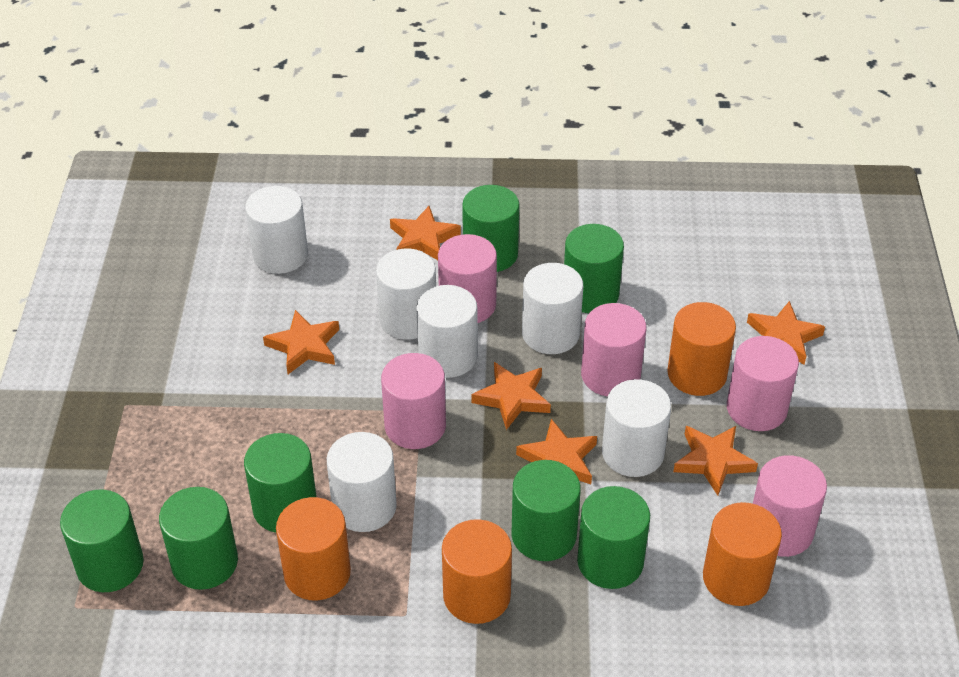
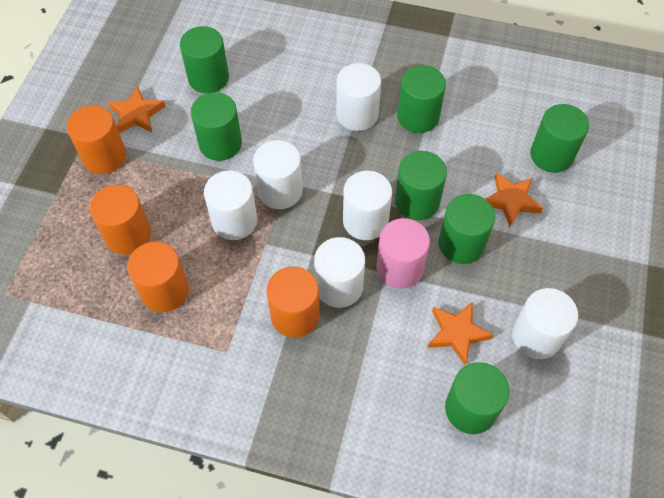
orange star: [263,310,339,374] [390,206,461,260] [471,362,551,430] [516,419,597,484] [673,426,758,495] [747,301,825,365] = 6 -> [108,86,166,133] [428,302,493,365] [485,173,543,227] = 3
pink cylinder: [381,353,446,449] [438,234,497,323] [581,303,646,397] [727,336,799,431] [753,455,827,557] = 5 -> [377,218,430,289] = 1

